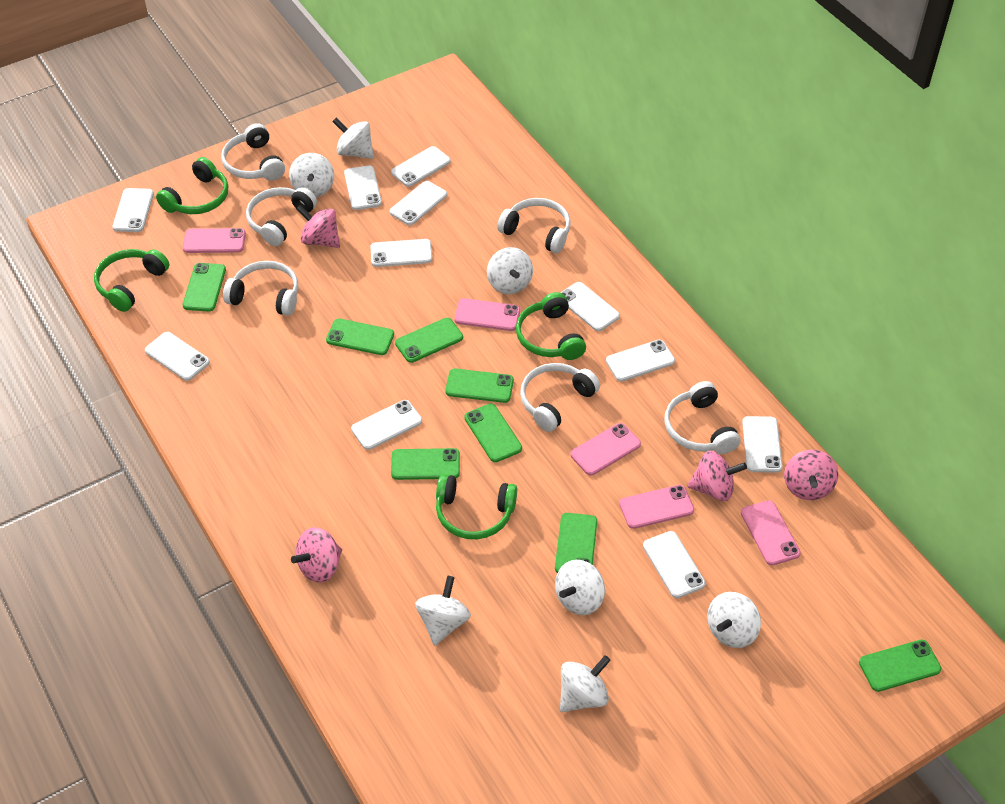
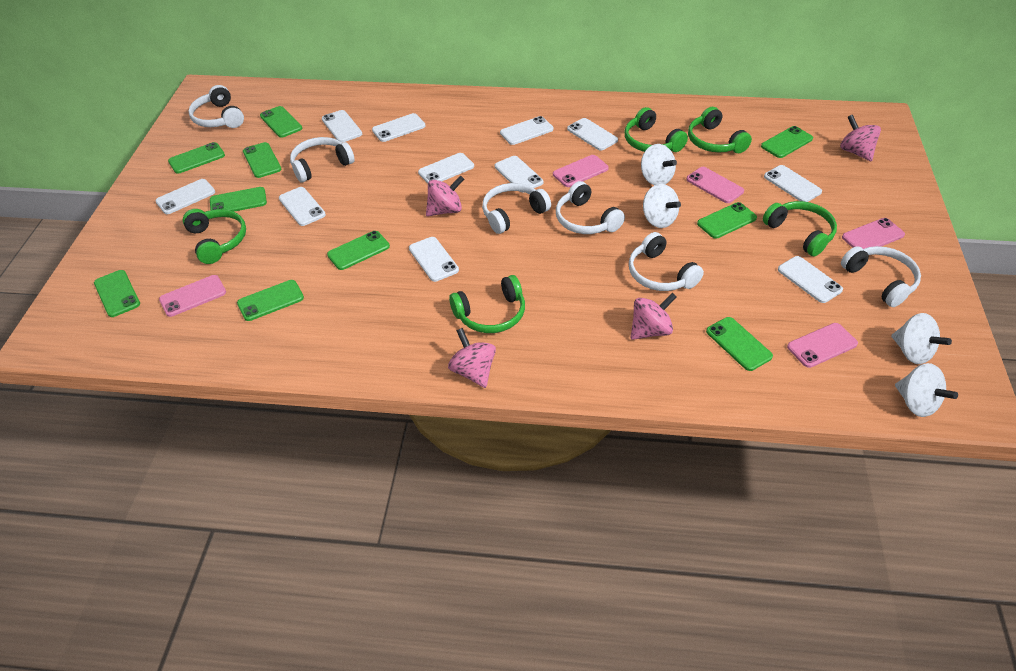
green headphones: [94,249,169,312] [156,157,228,214] [436,474,517,539] [516,292,586,360] = 4 -> [182,209,246,264] [449,275,525,333] [624,107,688,152] [688,107,752,153] [763,201,837,256] = 5
green phone: [183,263,226,312] [326,319,394,355] [391,448,460,480] [395,318,463,363] [445,369,514,403] [465,403,522,462] [555,513,597,573] [859,640,941,692] = 8 -> [94,270,140,317] [168,142,225,174] [210,187,267,212] [237,280,304,321] [243,142,282,178] [260,106,302,138] [327,231,390,270] [697,202,757,239] [706,317,773,371] [761,126,813,158] = 10
white spinning top: [289,153,334,197] [332,118,374,159] [415,576,471,646] [487,247,533,294] [555,560,605,615] [560,655,611,712] [707,592,761,648] = 7 -> [641,144,677,185] [643,184,681,228] [891,313,952,364] [895,363,958,417] = 4

